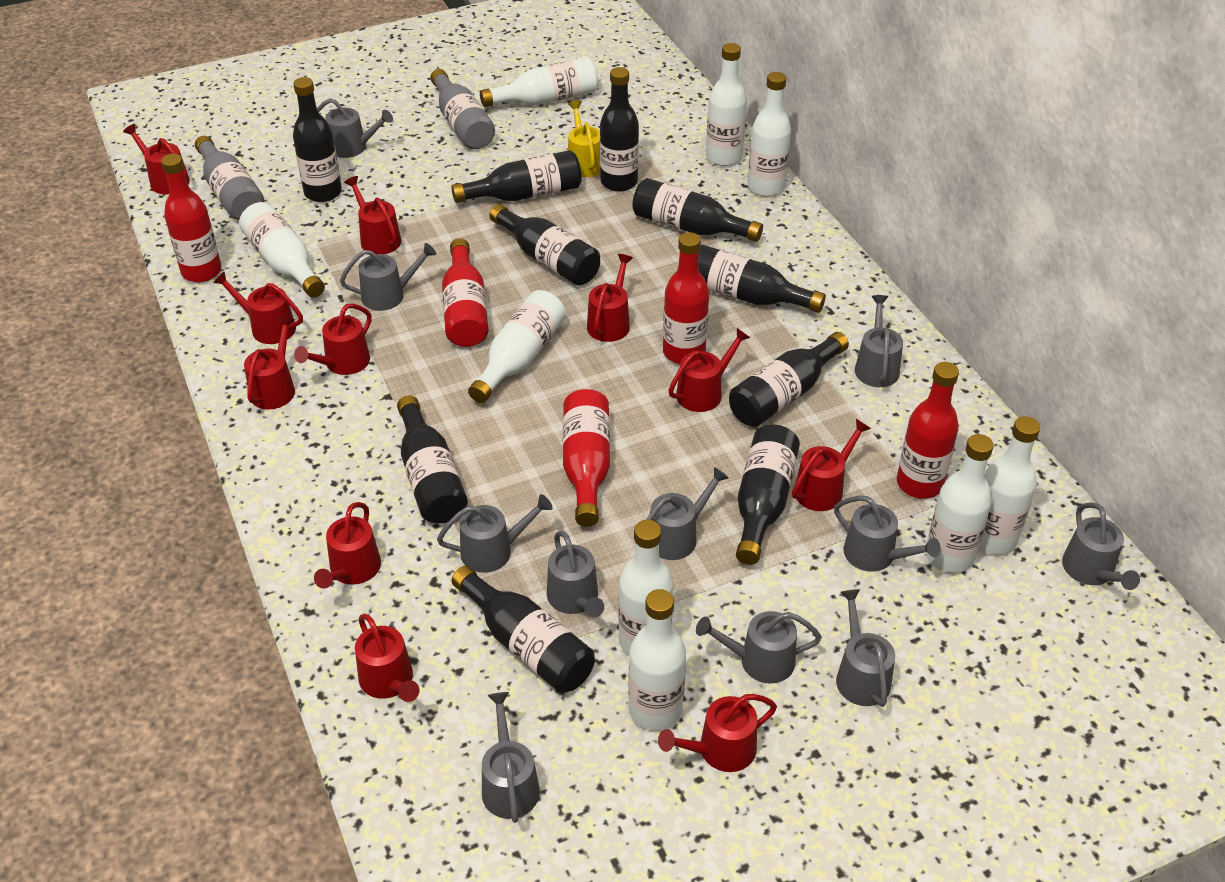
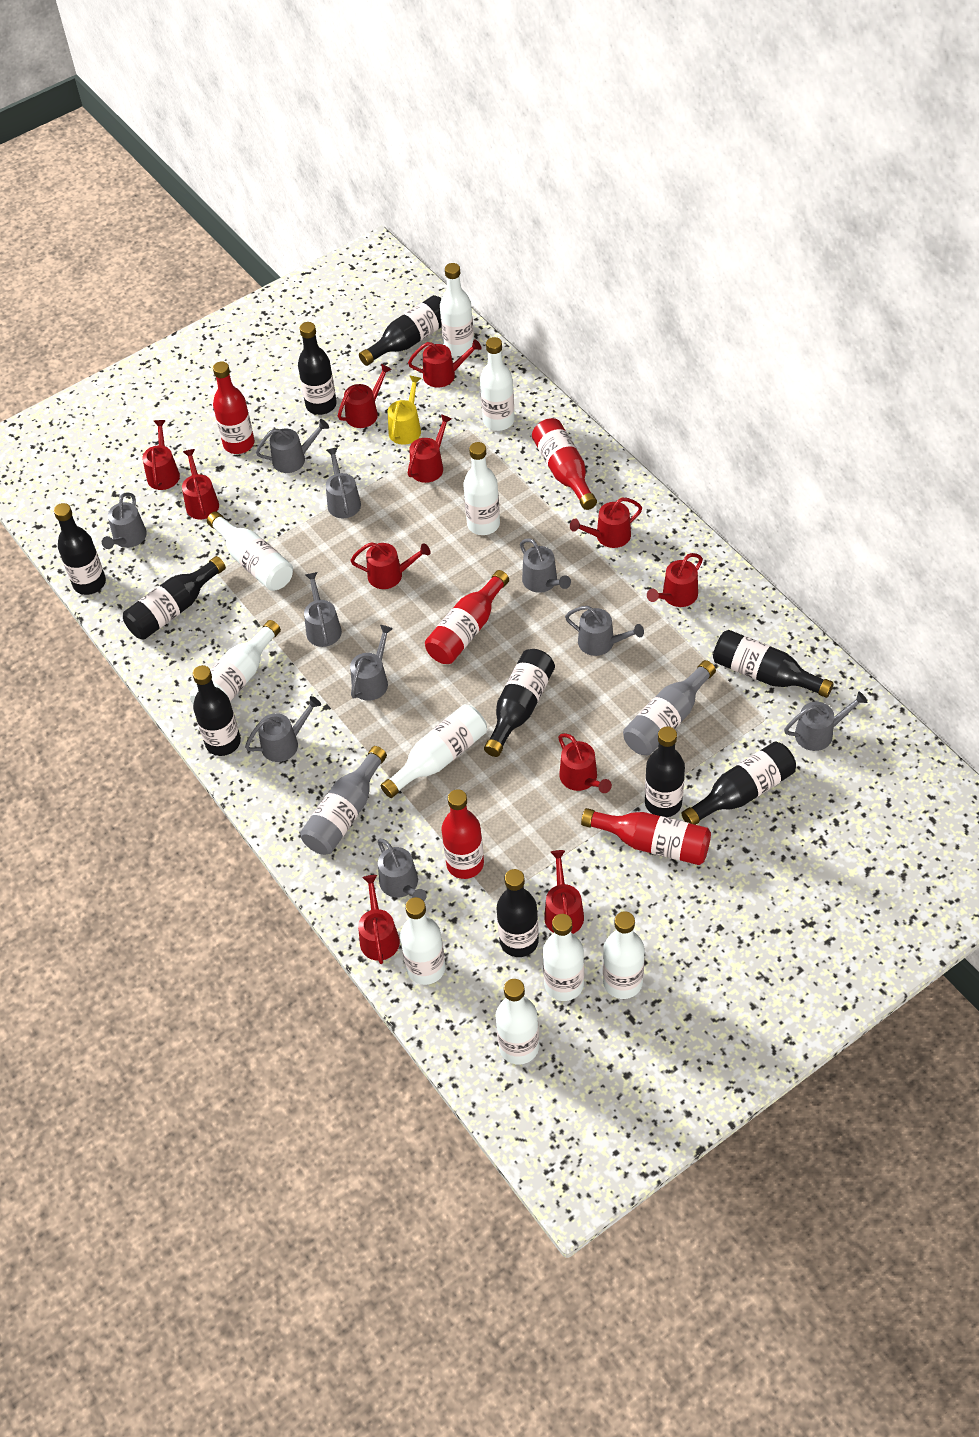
grey watering can: [317,98,393,158] [340,243,436,311] [437,494,553,573] [482,692,540,823] [547,531,604,617] [646,467,729,560] [696,611,822,684] [834,496,940,572] [836,589,895,707] [855,295,903,387] [1062,502,1140,590] = 11 -> [102,492,147,549] [245,696,321,762] [256,419,329,473] [304,572,342,647] [326,447,361,518] [350,625,393,701] [378,839,427,901] [520,538,571,593] [565,606,644,656] [784,691,867,751] = 10
white bottle: [239,202,325,297] [468,290,566,403] [480,57,598,107] [618,520,673,655] [628,589,686,731] [706,43,747,166] [748,72,791,197] [925,434,994,573] [979,416,1040,555] = 9 -> [190,620,281,704] [207,511,293,591] [381,704,487,798] [400,897,446,985] [440,263,474,356] [463,442,500,535] [480,337,515,431] [495,979,539,1065] [543,914,584,1001] [603,911,644,999] = 10

